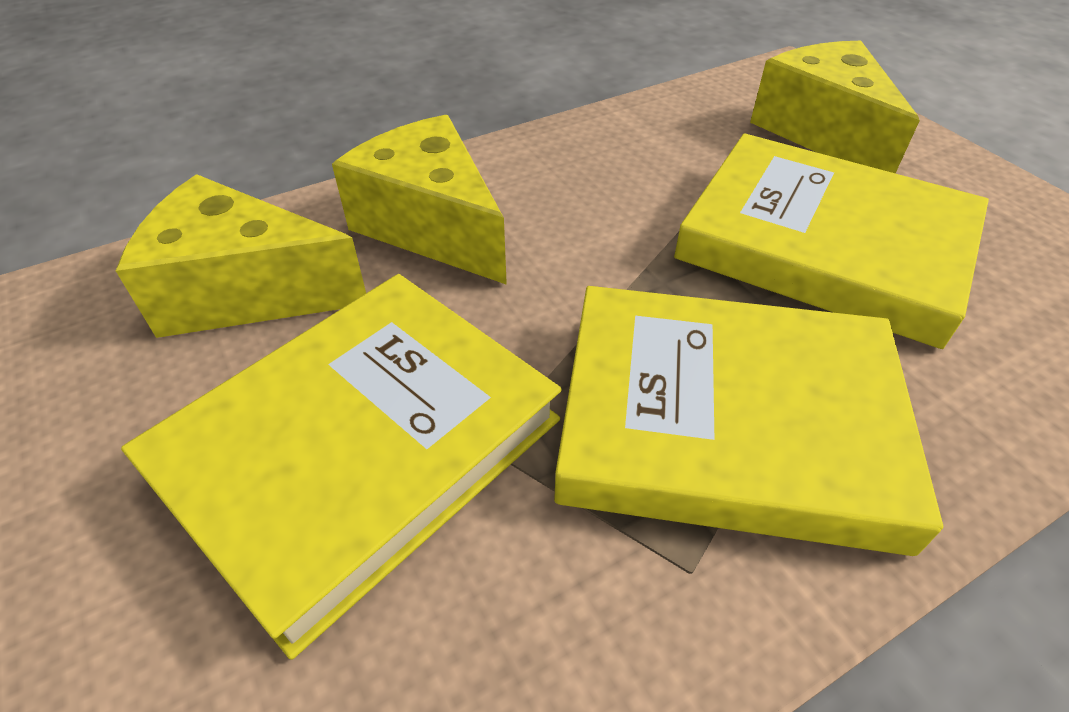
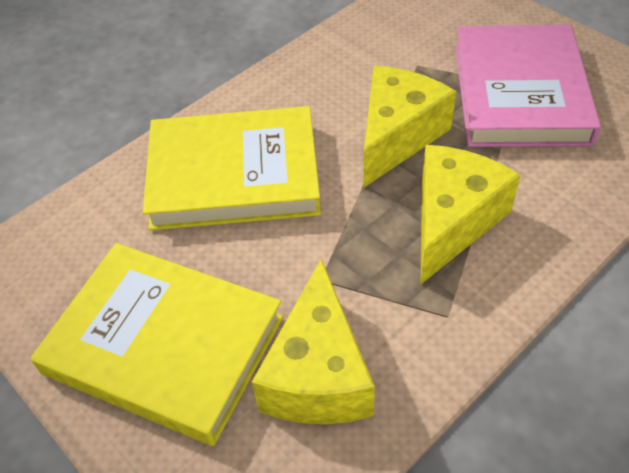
pink book: none = 0 -> [455,25,601,147] = 1
yellow book: [121,274,562,660] [554,286,943,556] [674,133,989,349] = 3 -> [31,243,283,446] [143,106,321,231] = 2

